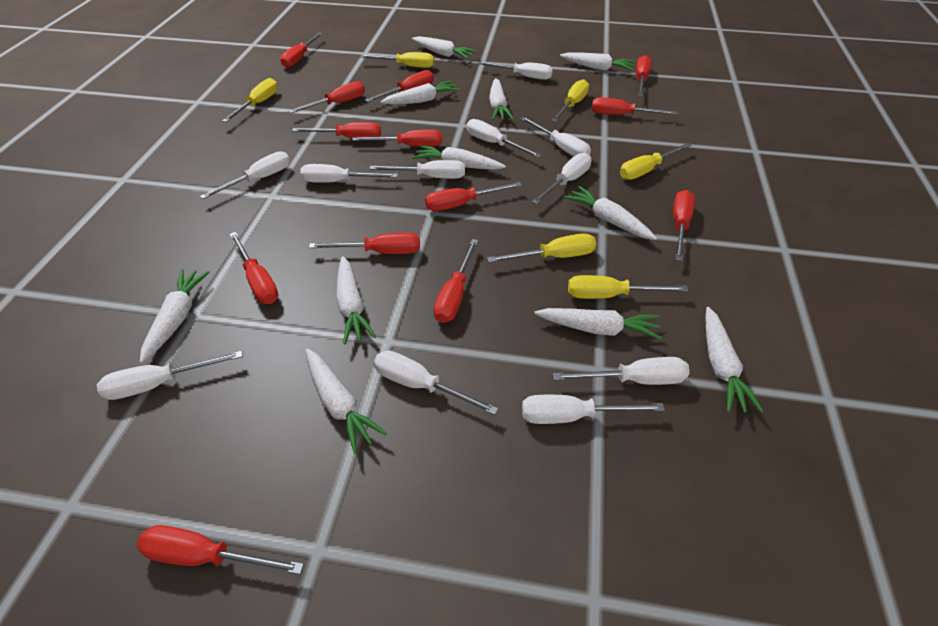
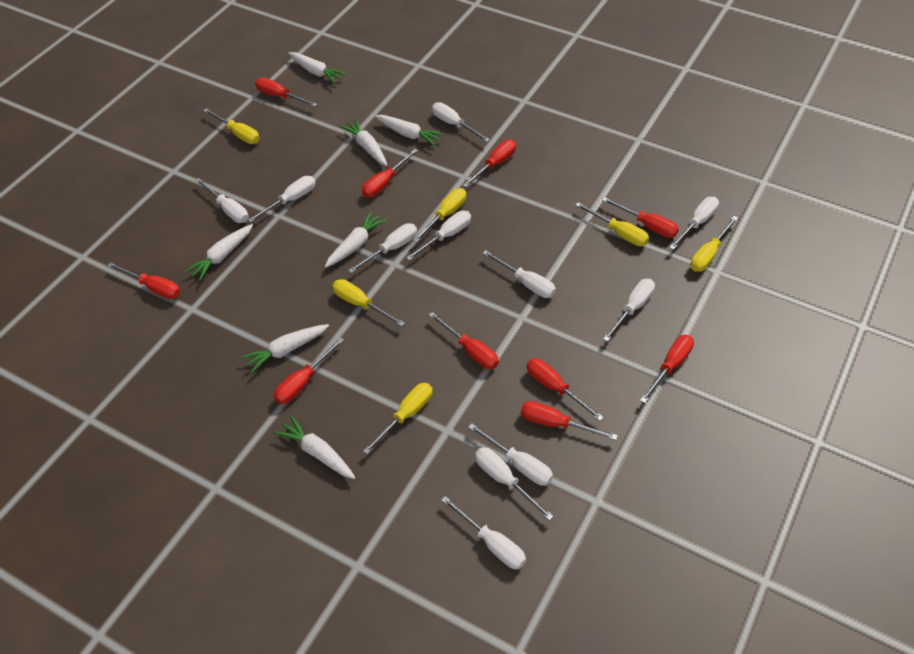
red screwdriver: [137,525,304,574] [230,232,279,304] [280,33,323,68] [288,81,365,113] [292,122,381,138] [309,233,420,254] [352,129,442,147] [365,70,434,102] [425,182,522,211] [434,239,478,323] [592,97,678,115] [636,55,652,96] [673,190,695,261] = 13 -> [107,262,180,299] [255,78,318,107] [274,337,344,404] [362,149,418,197] [429,312,499,369] [462,140,516,187] [521,401,618,440] [527,358,604,421] [602,197,679,238] [640,335,694,403] = 10
white carrot: [140,269,210,363] [305,349,387,454] [336,256,376,345] [380,81,460,104] [412,36,477,59] [412,145,506,170] [489,78,514,120] [534,308,662,340] [560,52,636,71] [564,186,657,240] [705,307,763,413] = 11 -> [185,224,253,281] [241,324,329,374] [274,416,356,479] [288,52,347,84] [325,211,387,268] [340,119,387,166] [375,115,444,146] = 7

